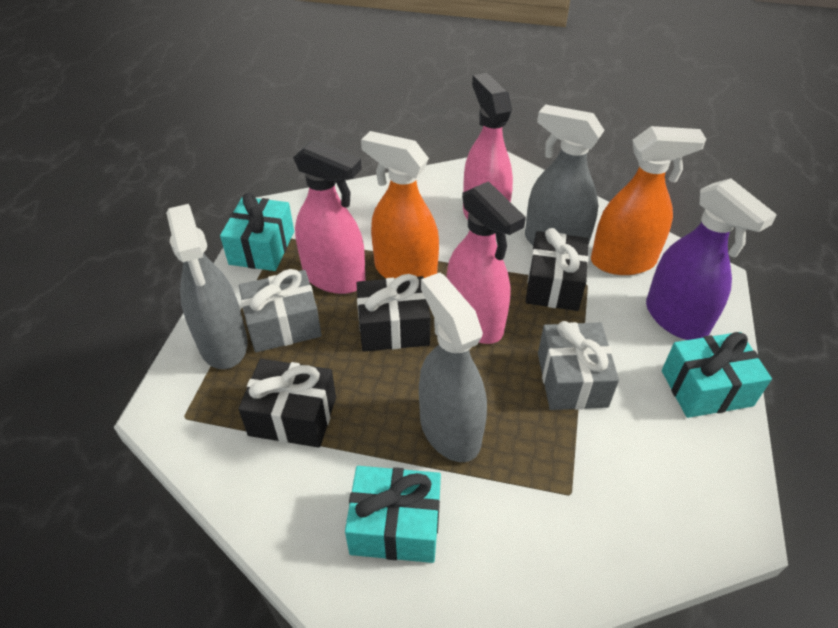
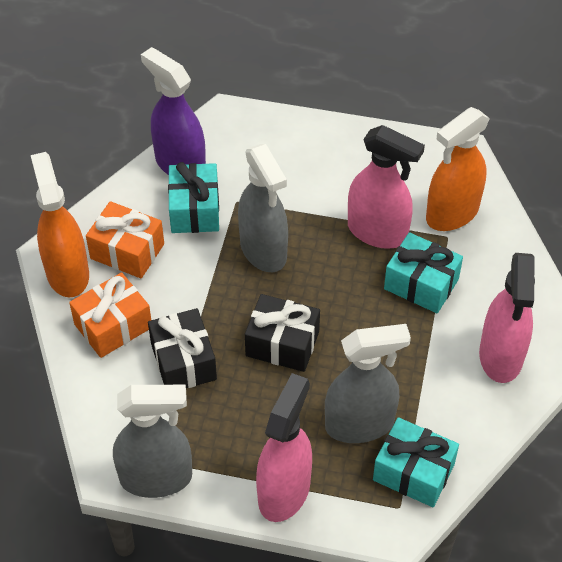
black gift: [238,359,336,448] [356,274,431,351] [526,228,589,311] = 3 -> [148,308,217,388] [245,294,320,372] = 2
grey gift: [239,269,322,352] [538,321,619,410] = 2 -> none = 0
orange gift: none = 0 -> [69,272,151,358] [86,201,164,278] = 2

